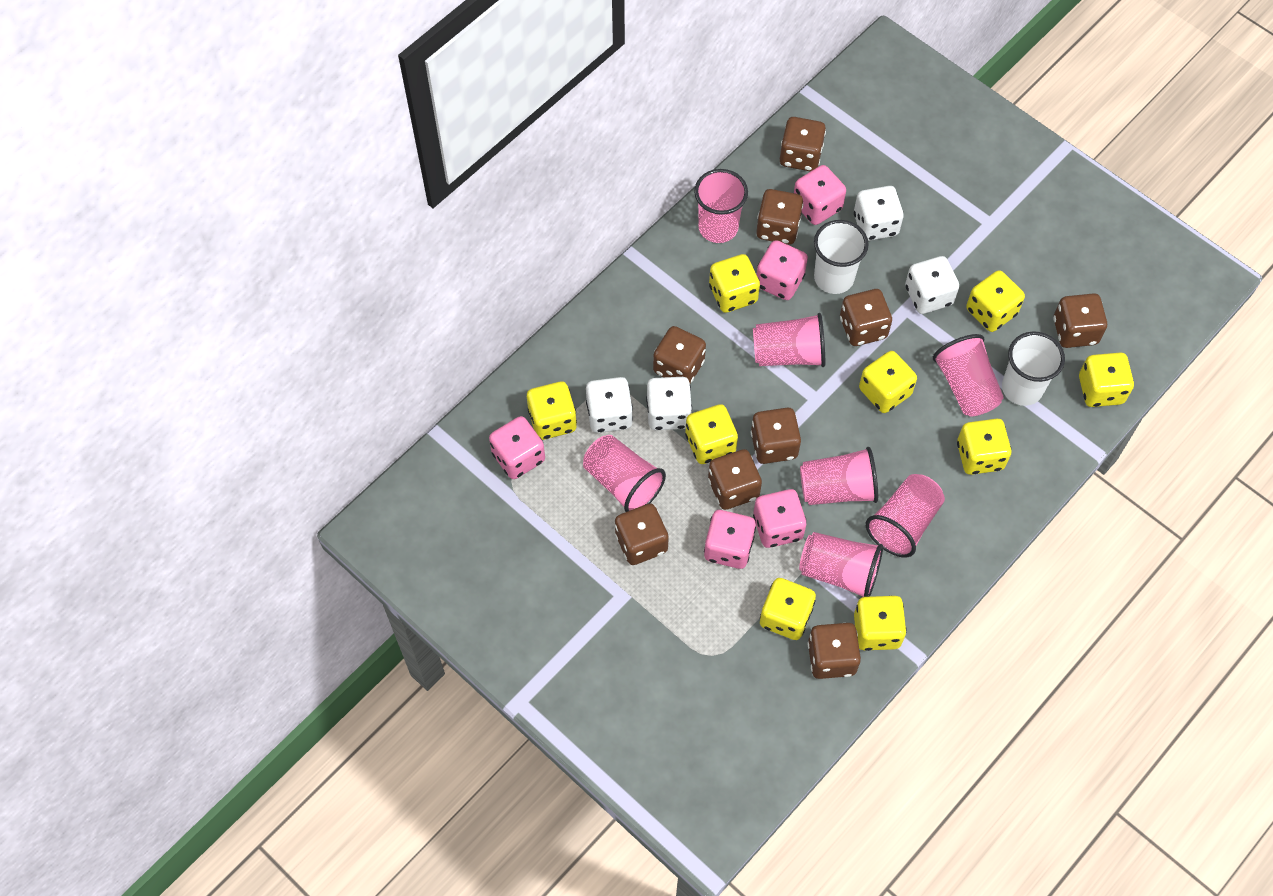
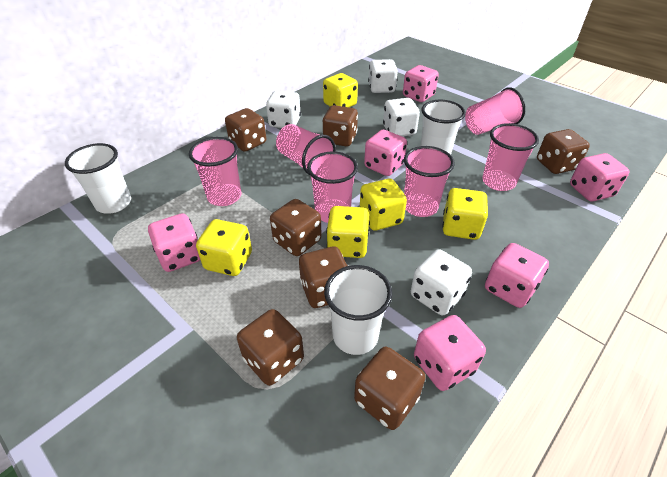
brown dice: [615,504,669,565] [653,326,706,384] [708,449,762,510] [751,408,801,464] [756,189,803,245] [780,117,826,172] [808,623,861,679] [840,289,892,346] [1053,293,1107,348] = 9 -> [225,108,266,152] [237,309,304,386] [270,199,322,256] [299,246,347,308] [323,105,358,147] [354,347,426,430] [537,129,590,174] = 7
pink cup: [583,435,666,512] [694,169,748,243] [753,313,825,367] [799,532,883,597] [800,447,878,505] [866,474,945,557] [933,334,1004,416] = 7 -> [189,137,241,206] [276,124,336,175] [307,151,358,223] [404,146,455,217] [465,87,525,135] [482,123,539,191] = 6
pink dice: [489,416,545,479] [704,510,756,569] [753,489,807,548] [757,240,808,300] [794,165,846,225] = 5 -> [148,213,200,272] [364,130,407,176] [403,65,439,102] [414,315,486,391] [485,243,549,308] [570,153,629,201] = 6
white cup: [814,220,869,294] [1002,332,1065,406] = 2 -> [65,143,131,213] [324,265,392,355] [420,100,465,155] = 3
yellow dice: [527,382,577,440] [685,404,738,464] [709,254,760,313] [760,578,816,640] [854,596,907,651] [859,351,917,413] [957,419,1012,475] [966,270,1025,332] [1079,352,1134,407] = 9 -> [196,219,252,276] [323,73,358,107] [326,206,369,258] [360,179,407,231] [442,188,488,240] = 5

